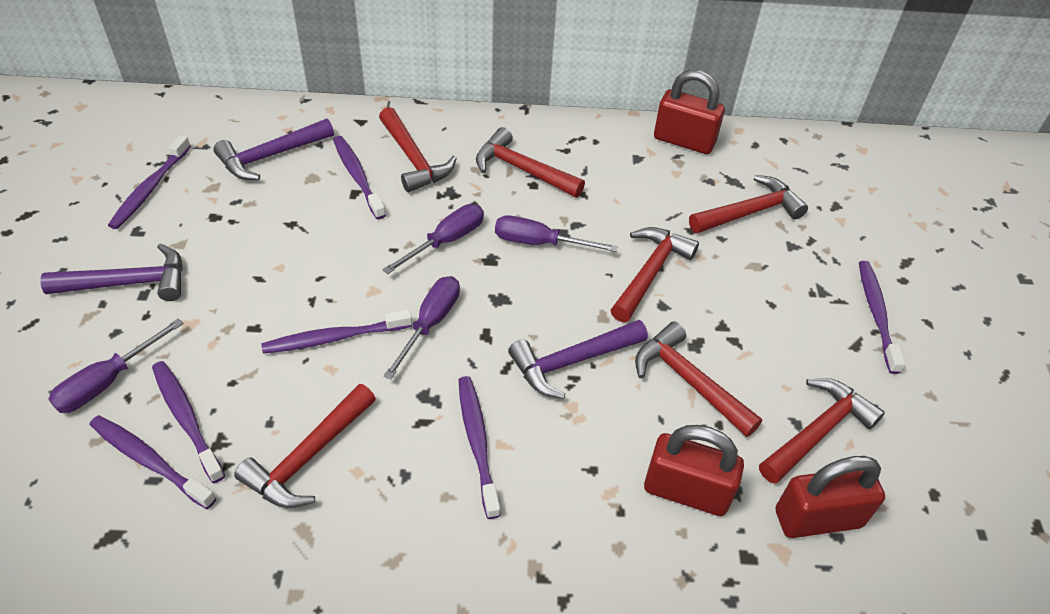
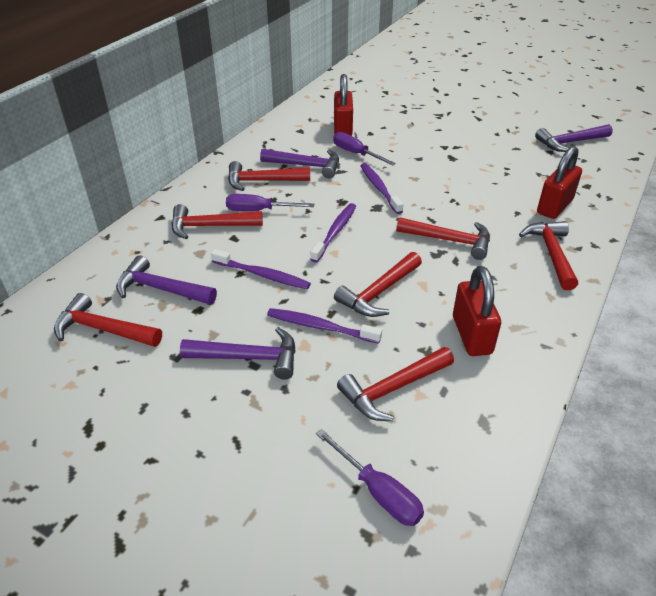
purple hammer: [40,243,183,301] [214,119,334,180] [508,320,648,399] = 3 -> [116,255,217,305] [180,327,296,380] [260,149,339,178] [535,124,613,152] = 4
purple screwdriver: [49,318,184,413] [382,204,484,274] [384,276,460,379] [495,215,618,252] = 4 -> [226,194,314,211] [316,429,424,526] [333,132,396,166] = 3
purple toothbrush: [89,415,216,509] [108,135,191,229] [152,361,225,483] [262,309,412,354] [333,136,386,219] [458,376,500,519] [859,261,905,374] = 7 -> [211,249,311,289] [267,308,382,344] [310,203,356,262] [360,163,403,214] = 4

